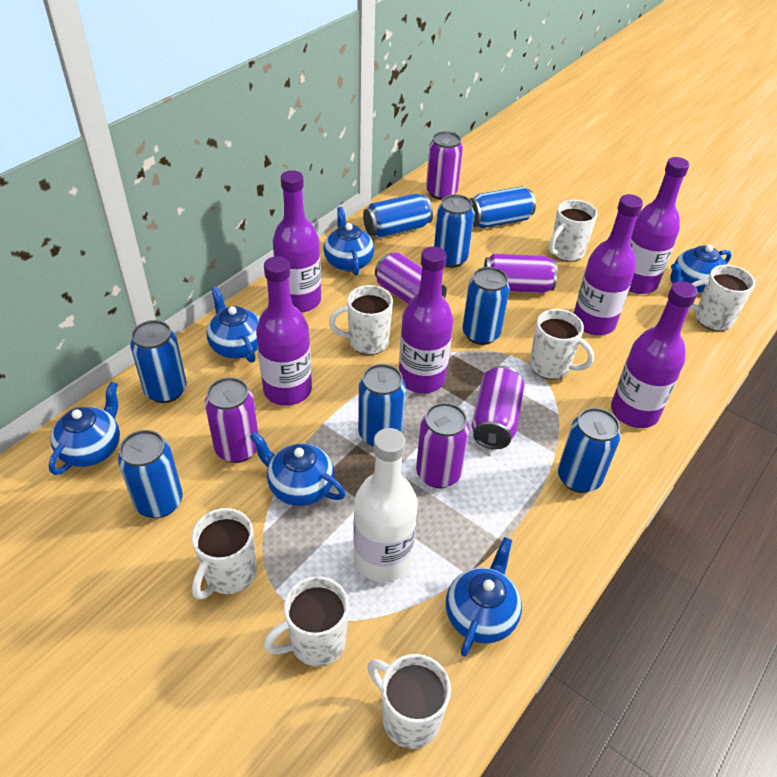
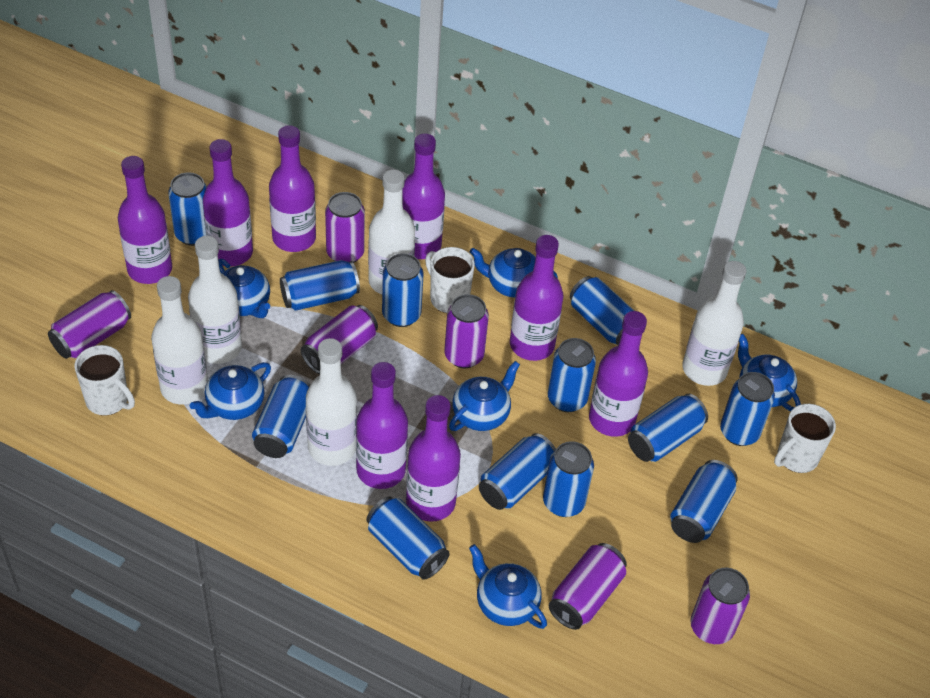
blue can: [118,430,183,518] [130,320,187,403] [358,364,406,447] [363,193,433,238] [434,194,474,268] [462,267,510,345] [470,186,536,228] [558,408,621,493] = 8 -> [168,172,207,246] [252,375,311,458] [280,260,360,311] [367,497,450,580] [382,253,423,327] [479,433,556,510] [543,441,594,517] [548,338,596,412] [570,276,634,345] [628,394,708,462] [670,460,738,543] [720,372,775,446] = 12
purple bottle: [256,256,312,406] [273,170,321,313] [399,246,453,393] [574,194,643,335] [611,281,698,428] [629,157,689,294] = 6 -> [118,156,172,284] [203,139,253,266] [269,125,316,252] [356,362,408,489] [402,133,445,259] [406,395,461,522] [510,235,563,361] [589,311,648,437] = 8
white bottle: [354,428,418,582] = 1 -> [151,276,208,405] [188,236,242,364] [306,338,357,466] [368,170,415,294] [682,261,747,386] = 5
white mug: [192,508,257,599] [264,576,349,667] [329,285,393,355] [367,654,451,749] [530,309,594,379] [549,200,598,262] [690,265,755,331] = 7 -> [75,345,135,416] [425,247,475,313] [774,404,836,473] = 3

